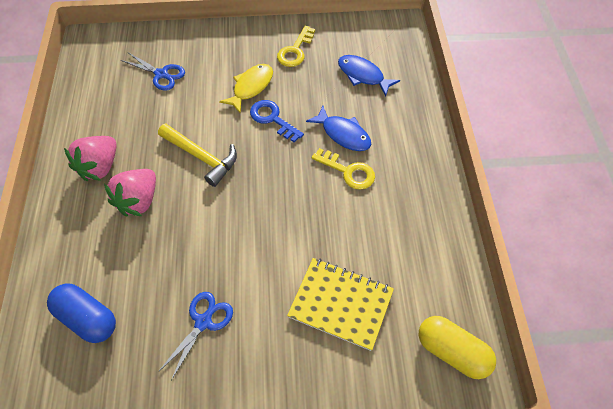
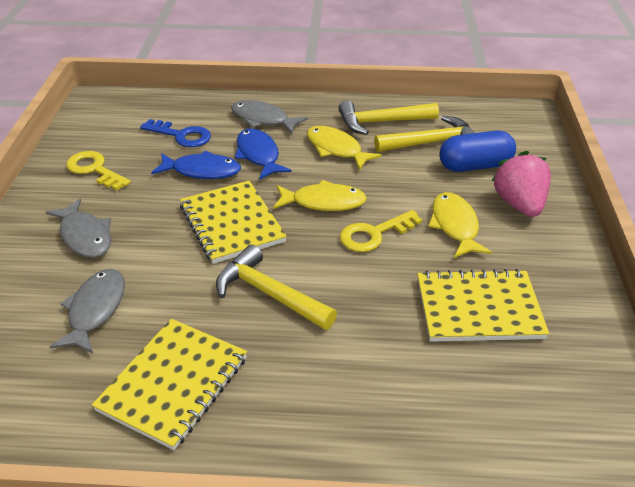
blue scissors: [121,53,185,91] [158,292,233,381] = 2 -> none = 0
grey fish: none = 0 -> [46,199,111,258] [49,269,125,353] [231,100,308,134] = 3
pink strawberry: [64,136,117,181] [104,169,156,216] = 2 -> [492,151,551,217] = 1
yellow capsule: [418,316,496,379] = 1 -> none = 0
yellow fish: [219,64,273,113] = 1 -> [273,180,367,211] [307,126,382,170] [428,192,492,258] = 3
yellow hammer: [158,124,237,187] = 1 -> [216,244,337,330] [338,100,439,135] [374,116,475,152] = 3
yellow notebook: [287,258,394,351] = 1 -> [92,319,247,450] [180,181,287,264] [417,269,549,342] = 3

